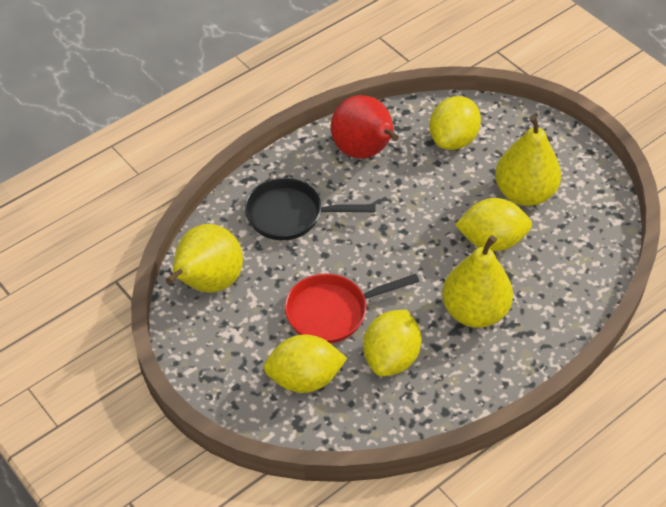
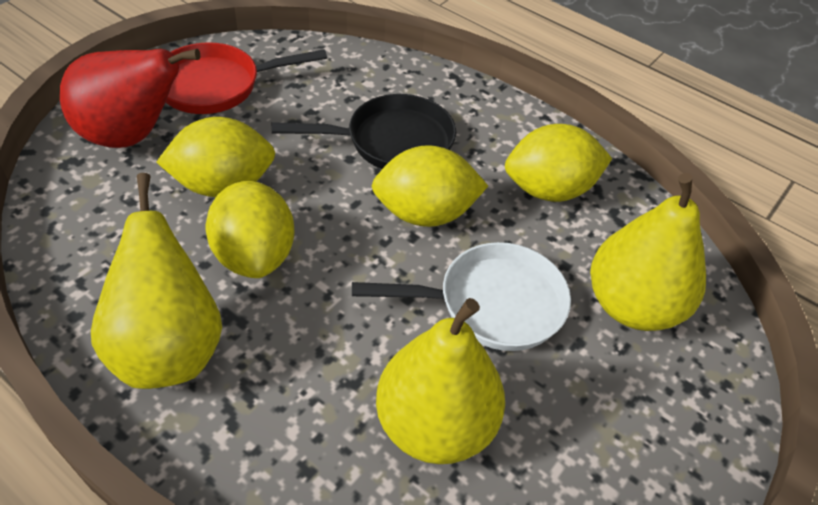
white pan: none = 0 -> [352,242,571,351] = 1

